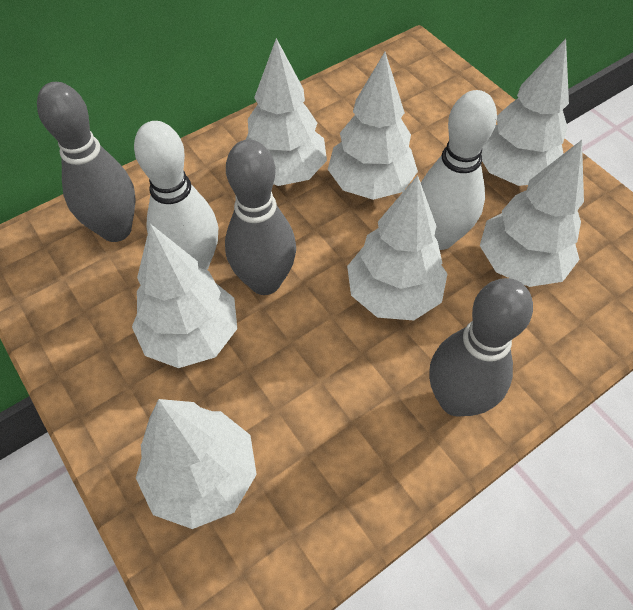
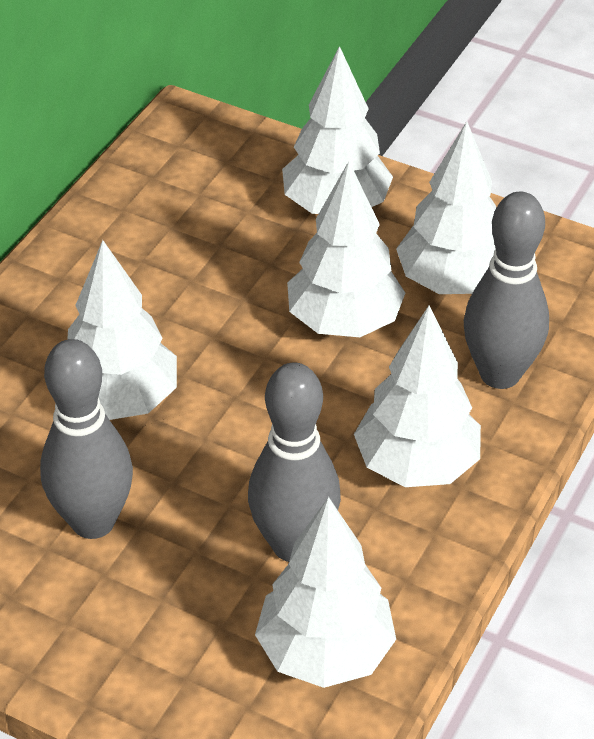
white bowling pin: [134,121,218,270] [421,90,497,250] = 2 -> none = 0
white tree: [132,224,237,368] [136,399,257,529] [245,38,327,186] [328,52,418,200] [347,175,447,320] [480,140,584,287] [481,39,569,186] = 7 -> [67,240,177,420] [255,497,396,688] [282,46,393,214] [287,161,405,337] [354,305,481,487] [396,121,497,294] = 6

